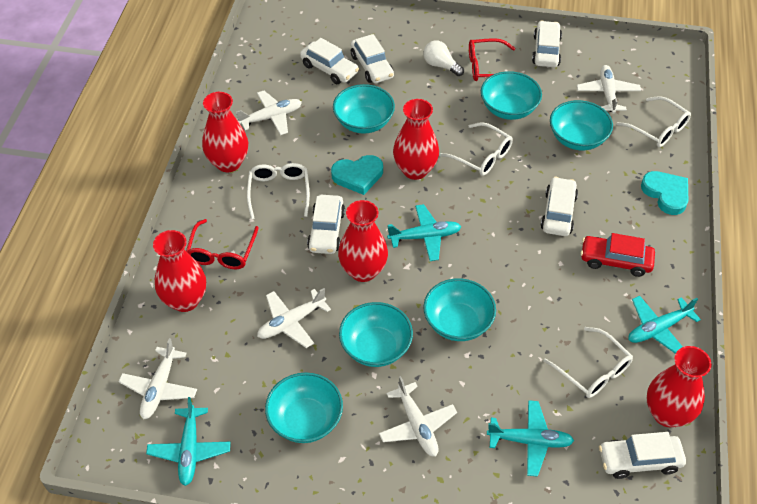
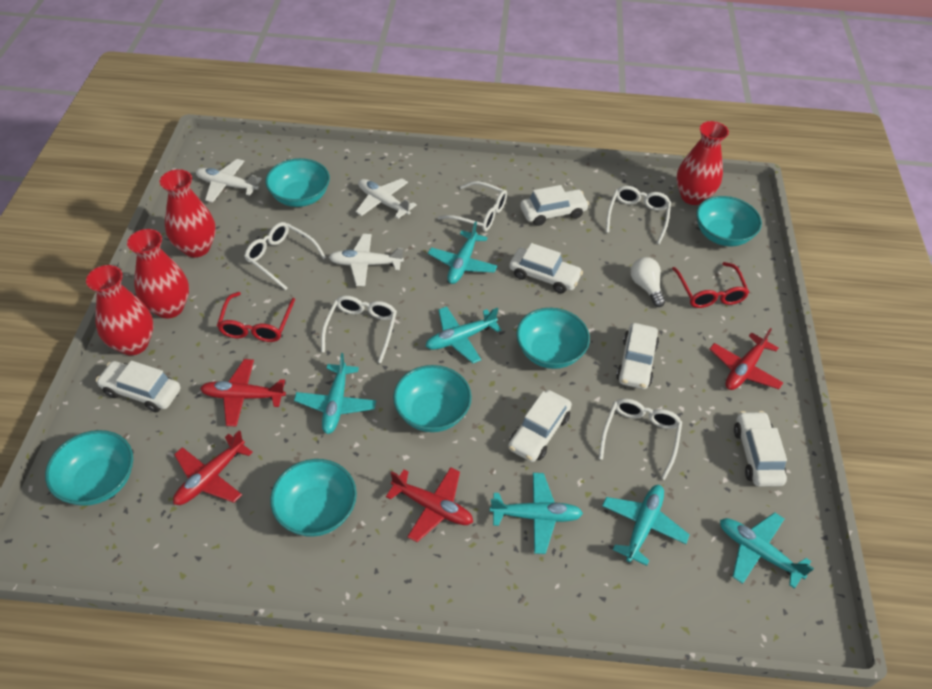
red car: [581,233,655,277] = 1 -> none = 0
red plane: none = 0 -> [173,430,253,505] [200,359,286,427] [386,467,473,542] [710,328,783,390] = 4
red vase: [153,230,206,312] [202,92,248,172] [338,200,388,282] [393,99,439,180] [647,346,712,427] = 5 -> [86,265,153,355] [127,229,189,319] [160,169,216,257] [676,121,729,205] = 4
turquoise heart: [331,155,383,195] [641,171,688,215] = 2 -> none = 0
turquoise plane: [146,397,231,486] [387,204,461,261] [487,400,574,477] [628,296,701,354] = 4 -> [294,353,376,434] [425,306,501,363] [428,221,497,284] [490,473,583,554] [602,485,690,566] [720,512,814,589] = 6
white glasses: [247,163,310,219] [439,122,513,176] [543,327,633,398] [616,96,691,147] = 4 -> [244,222,326,290] [321,296,397,363] [438,181,507,232] [599,398,682,480] [606,186,671,244] = 5
white plane: [118,338,197,419] [236,91,302,135] [257,288,331,348] [379,376,457,457] [577,65,641,114] = 5 -> [196,159,262,203] [329,234,404,286] [356,179,417,219] = 3

